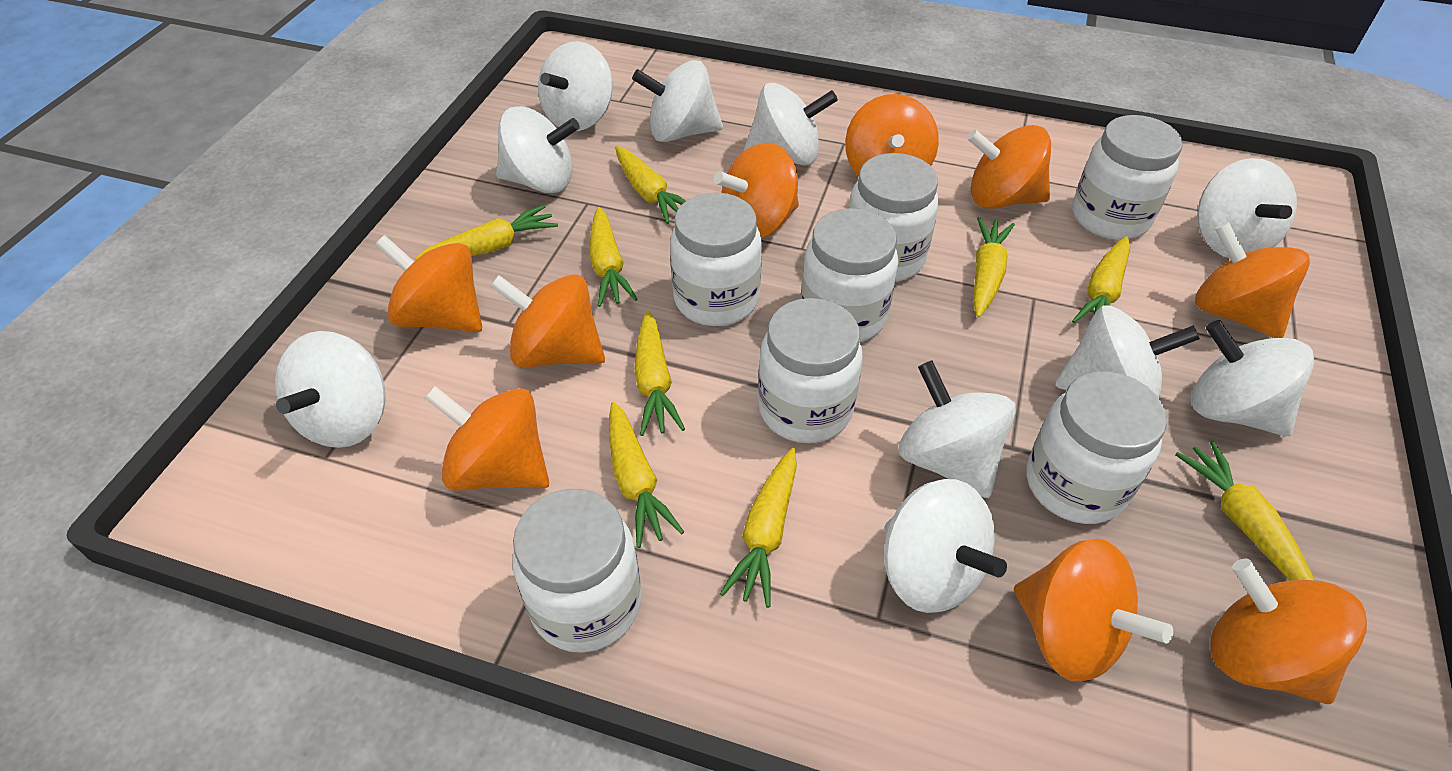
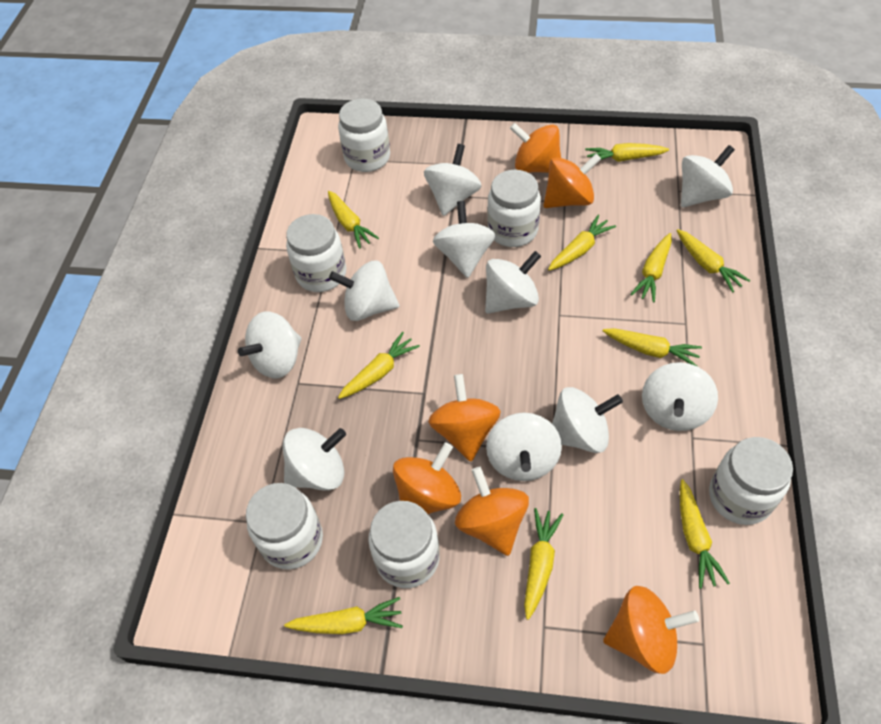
orange spinning top: [375,235,482,332] [425,386,549,491] [490,274,605,368] [714,143,799,238] [845,94,939,177] [967,125,1051,209] [1014,539,1173,682] [1195,222,1310,338] [1210,559,1367,704] = 9 -> [393,442,461,514] [428,374,501,462] [455,467,529,556] [510,123,561,173] [544,154,601,208] [603,586,699,674] = 6
white jar: [512,489,642,653] [670,193,762,326] [758,298,863,443] [801,208,898,342] [849,153,939,282] [1027,371,1167,524] [1072,115,1183,240] = 7 -> [246,483,323,569] [286,214,346,292] [338,99,390,172] [368,501,440,588] [487,170,541,247] [709,437,793,525] = 6
yellow carrot: [415,204,558,260] [589,207,638,307] [609,402,684,548] [615,146,686,224] [634,311,685,436] [720,448,797,608] [973,217,1015,318] [1072,236,1130,323] [1175,441,1315,581] = 9 -> [284,597,403,634] [328,191,379,249] [338,332,420,399] [524,508,564,620] [548,215,616,271] [585,143,669,162] [603,328,702,366] [630,233,672,302] [676,229,750,293] [680,479,730,589] = 10

